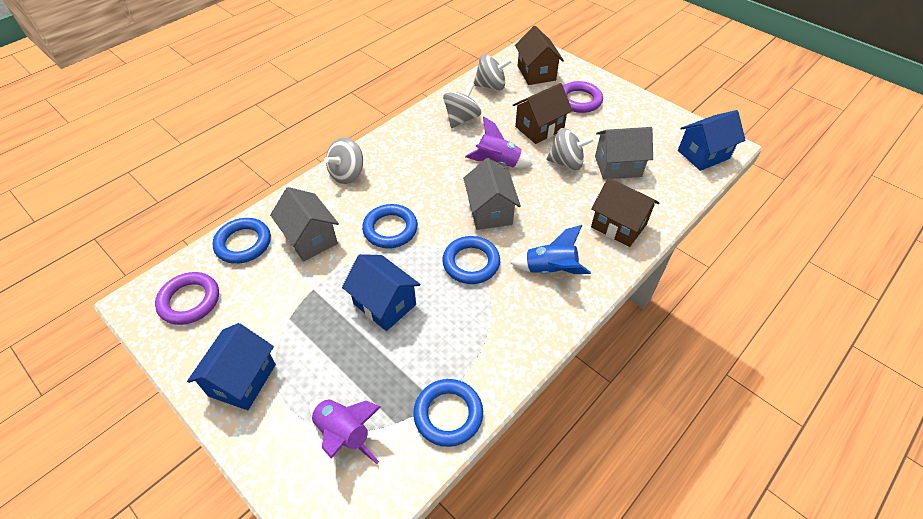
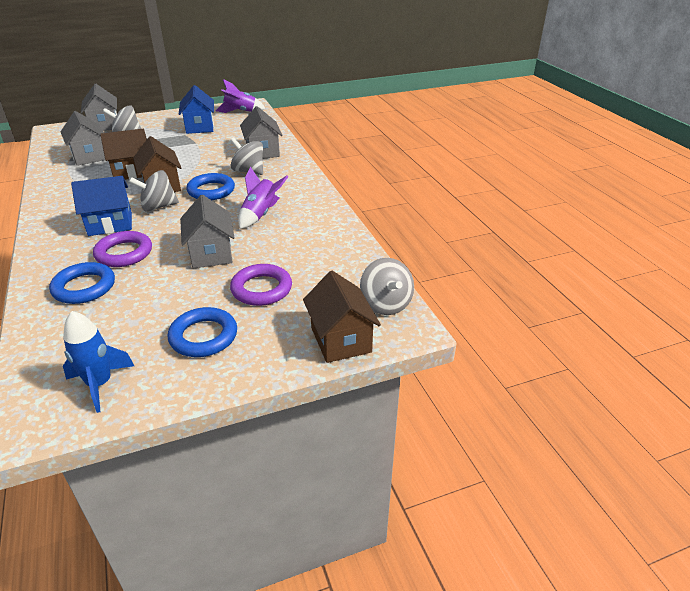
blue house: [187,323,276,410] [342,254,421,331] [678,110,745,171] = 3 -> [71,176,132,236] [179,85,214,134] = 2
blue ring: [212,218,271,264] [362,204,418,248] [413,379,483,447] [442,236,500,284] = 4 -> [49,262,115,304] [168,307,237,357] [186,173,235,200] = 3
grey house: [270,187,339,261] [463,158,521,230] [595,127,653,179] = 3 -> [61,111,105,166] [81,84,117,131] [180,195,235,268] [240,106,283,159] = 4

